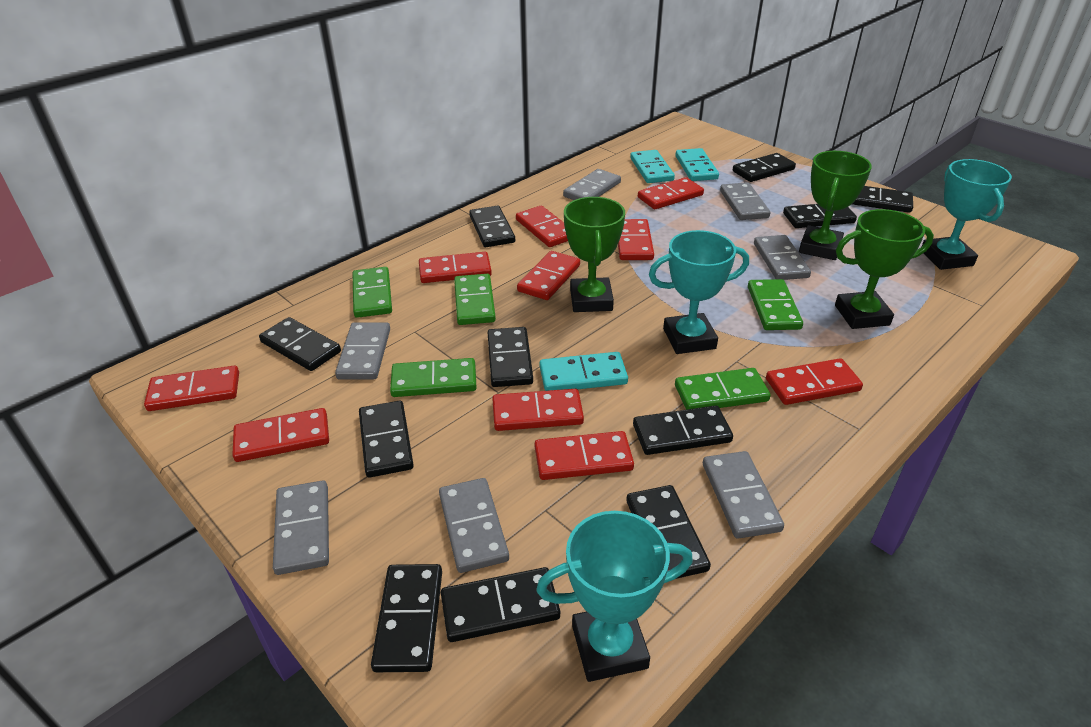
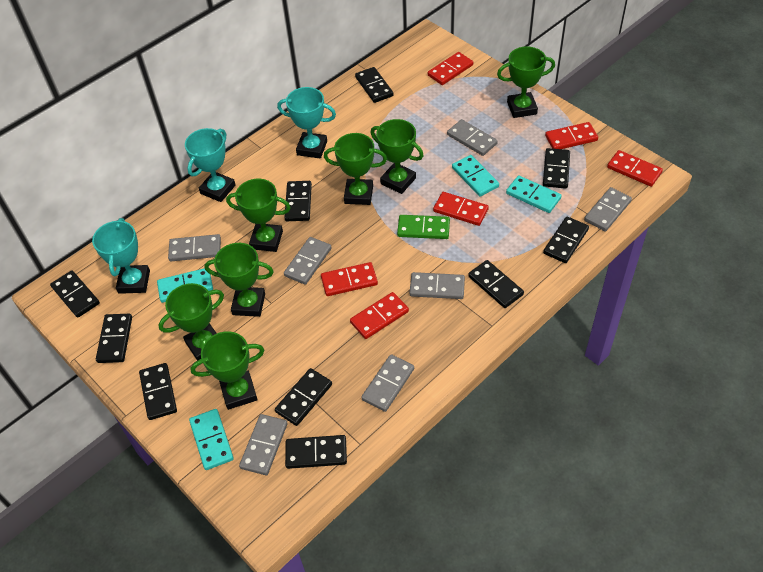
black domino: [259,317,341,371] [359,401,414,478] [371,564,442,672] [441,567,560,642] [469,206,515,247] [488,327,533,387] [626,485,711,579] [633,405,733,455] [733,153,796,182] [783,204,857,228] [852,186,913,213] = 11 -> [50,270,100,318] [96,314,132,363] [139,363,177,420] [275,368,332,426] [284,181,312,221] [285,435,347,469] [355,67,394,103] [468,260,524,308] [543,148,570,189] [543,216,589,263] = 10
green domino: [352,267,392,318] [390,358,477,397] [454,274,496,325] [675,368,771,410] [748,279,803,330] = 5 -> [397,215,450,239] = 1
green trophy: [564,197,625,312] [799,151,872,260] [835,209,934,329] = 3 -> [159,283,224,361] [190,331,264,410] [204,243,274,317] [226,179,291,252] [324,133,387,205] [371,119,424,194] [497,46,555,118] = 7
red domino: [144,366,239,411] [232,408,329,462] [419,252,492,283] [492,389,584,431] [516,206,568,247] [517,251,580,300] [534,431,634,480] [618,219,654,260] [638,177,704,209] [766,358,863,405] = 10 -> [321,262,378,296] [350,292,409,339] [428,52,473,85] [433,192,489,226] [545,122,598,149] [607,150,663,187] = 6
turquoise domino: [539,352,628,391] [630,150,675,183] [675,148,719,181] = 3 -> [157,268,213,303] [189,409,234,470] [452,155,499,196] [506,175,562,213] = 4

